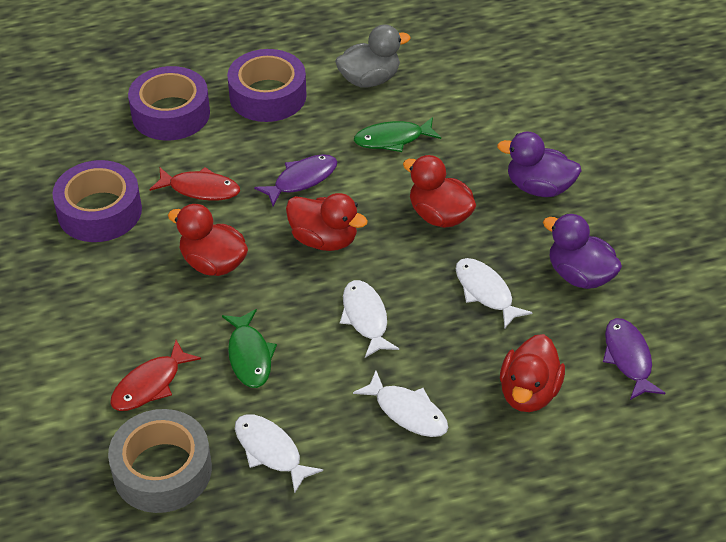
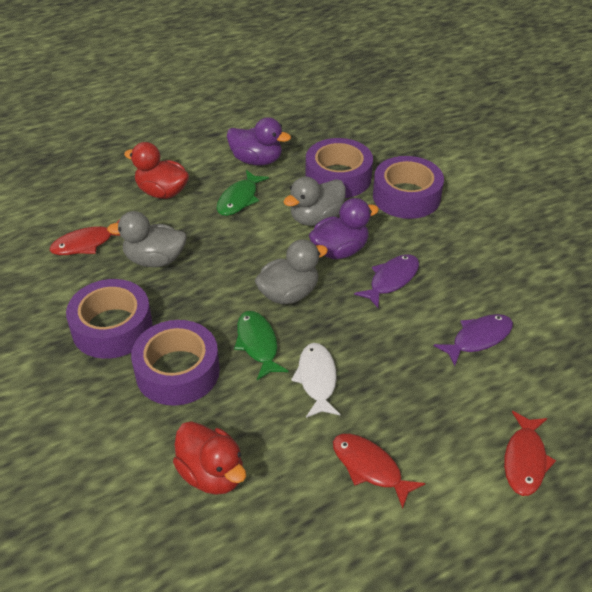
grey duck: [335,24,411,87] = 1 -> [107,211,187,267] [255,239,328,304] [283,176,346,226] = 3
grey tape: [108,409,212,513] = 1 -> none = 0
purple tape: [52,160,142,242] [128,66,210,141] [227,49,306,122] = 3 -> [66,279,153,359] [131,320,220,406] [305,138,373,198] [373,156,444,219] = 4
red duck: [168,204,248,276] [286,193,368,251] [403,155,476,228] [500,334,565,412] = 4 -> [124,142,189,199] [173,421,246,495] = 2
red fish: [110,340,201,411] [149,167,240,201] = 2 -> [50,219,120,255] [333,434,425,509] [504,411,556,496] = 3
white fish: [235,414,323,494] [340,280,399,358] [353,371,448,437] [456,258,533,329] = 4 -> [291,343,340,418] = 1

